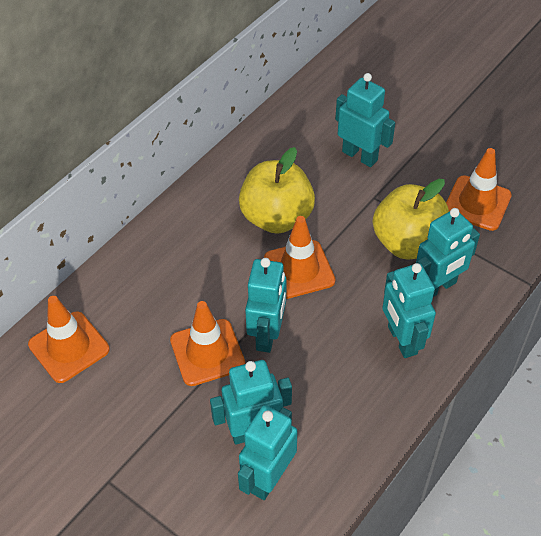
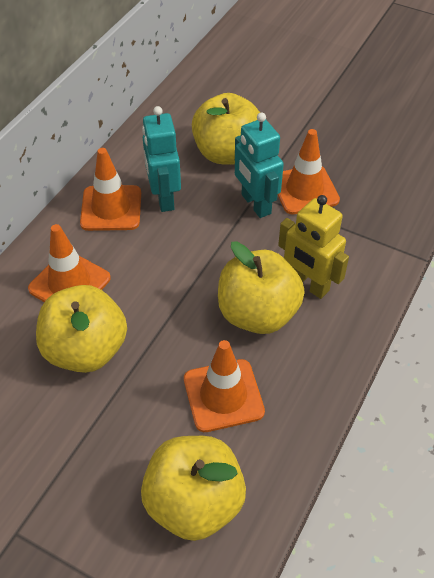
turquoise robot: [210,360,292,445] [238,405,297,500] [245,258,286,353] [335,73,395,167] [382,263,436,358] [416,208,480,297] = 6 -> [142,106,181,212] [235,112,284,218] = 2
yellow apple: [239,147,315,234] [373,179,449,260] = 2 -> [36,285,127,373] [141,436,246,541] [192,93,260,165] [218,241,305,334] = 4
yellow robot: none = 0 -> [278,195,349,299] = 1

